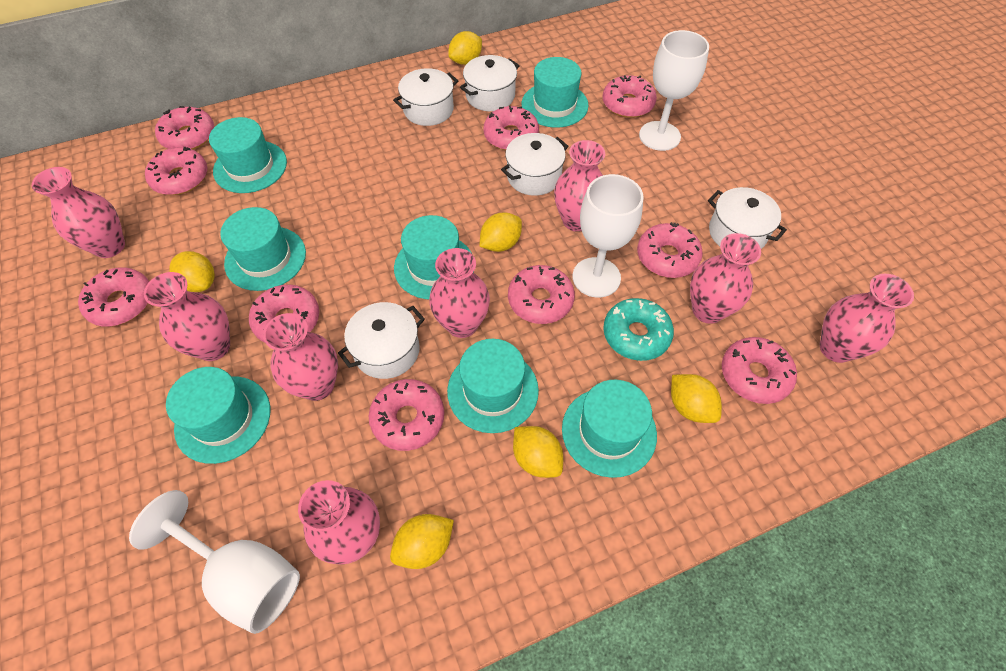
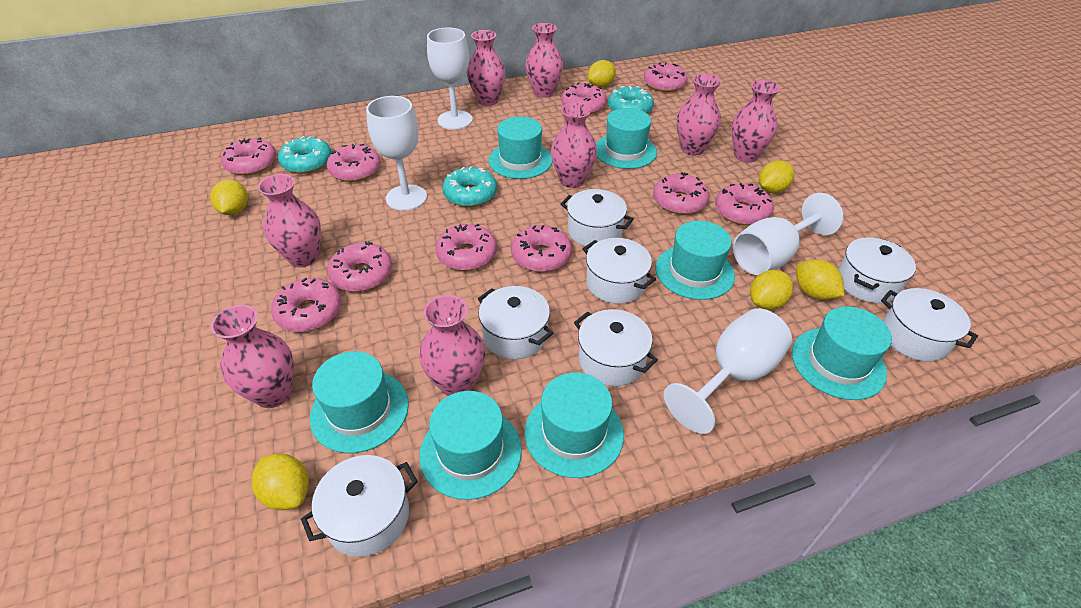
turquoise donut: [603,298,674,361] = 1 -> [278,136,332,174] [442,167,497,207] [608,86,654,113] = 3
white goblet: [129,490,300,634] [572,174,644,298] [639,30,709,151] = 3 -> [366,96,427,211] [427,28,473,130] [664,308,792,434] [733,193,843,275] = 4
white pot: [338,302,425,379] [393,68,458,126] [460,55,520,111] [501,133,568,196] [708,187,787,249] = 5 -> [301,455,418,557] [478,286,553,359] [561,189,634,248] [574,309,658,386] [583,238,656,304] [838,238,916,303] [881,288,978,362] = 7

